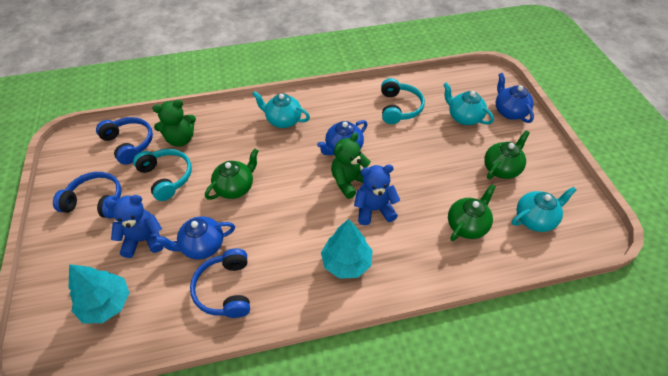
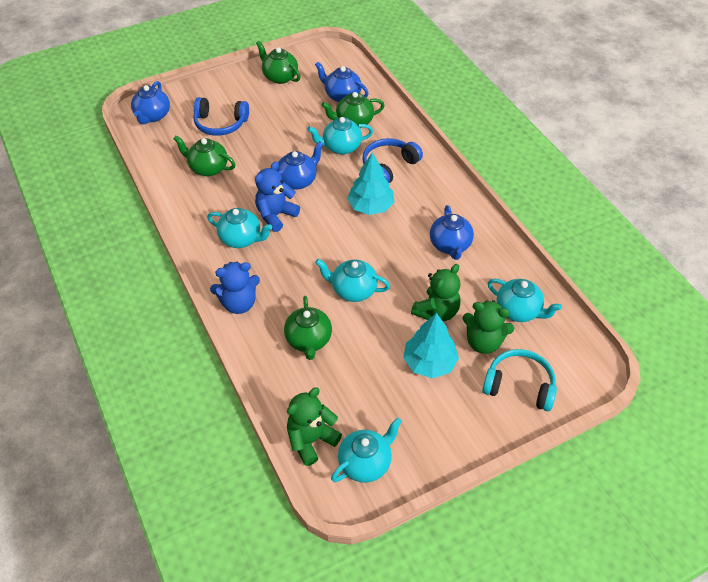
blue headphones: [53,172,121,218] [96,117,153,165] [190,248,250,318] = 3 -> [193,97,249,136] [362,138,423,183] = 2
blue teapot: [155,216,235,259] [317,120,368,155] [496,73,534,123] = 3 -> [131,81,170,124] [277,141,323,190] [315,62,369,102] [430,205,474,260] = 4
green teapot: [205,149,259,200] [448,184,496,241] [484,131,530,179] = 3 -> [173,135,236,176] [256,41,301,84] [284,296,332,360] [321,92,385,125] = 4
green teddy bear: [152,99,196,147] [331,133,371,199] = 2 -> [287,387,342,466] [411,264,461,321] [462,300,514,354] = 3
turquoise headphones: [133,149,192,201] [381,78,425,124] = 2 -> [482,349,557,411] = 1
turquoise teapot: [252,91,310,128] [443,82,494,125] [512,187,577,232] = 3 -> [207,208,272,248] [307,117,373,155] [315,259,390,302] [331,417,402,483] [488,279,562,322] = 5

